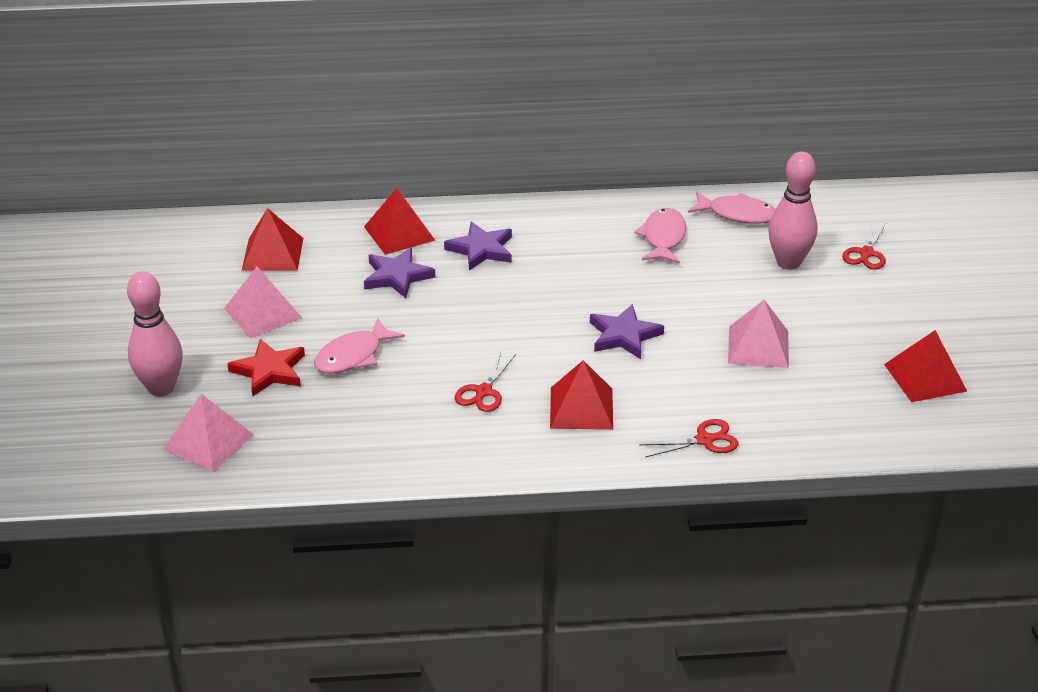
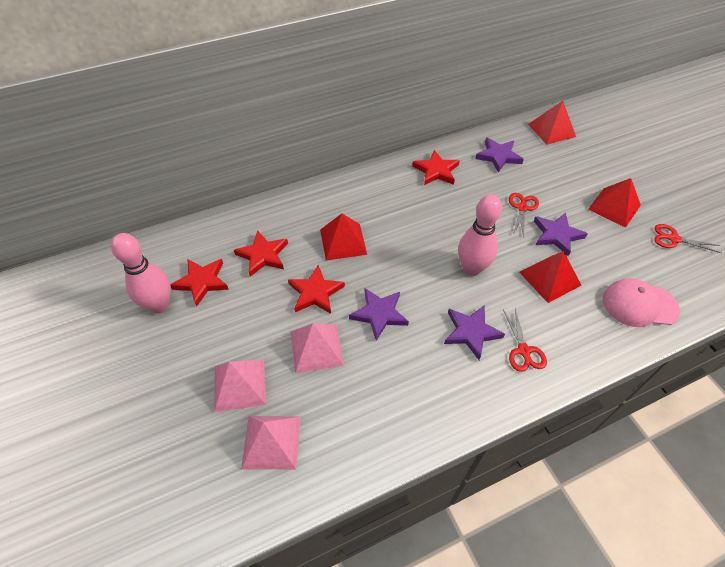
pink cap: none = 0 -> [603,278,680,327] = 1
pink fish: [314,318,405,374] [634,208,686,264] [688,192,776,224] = 3 -> none = 0
purple star: [364,248,435,298] [444,222,512,271] [590,304,664,359] = 3 -> [349,288,409,341] [444,305,505,360] [475,138,524,173] [534,213,588,256] = 4
red star: [227,339,305,396] = 1 -> [171,259,229,307] [234,230,288,277] [288,265,345,314] [412,150,460,185] = 4

